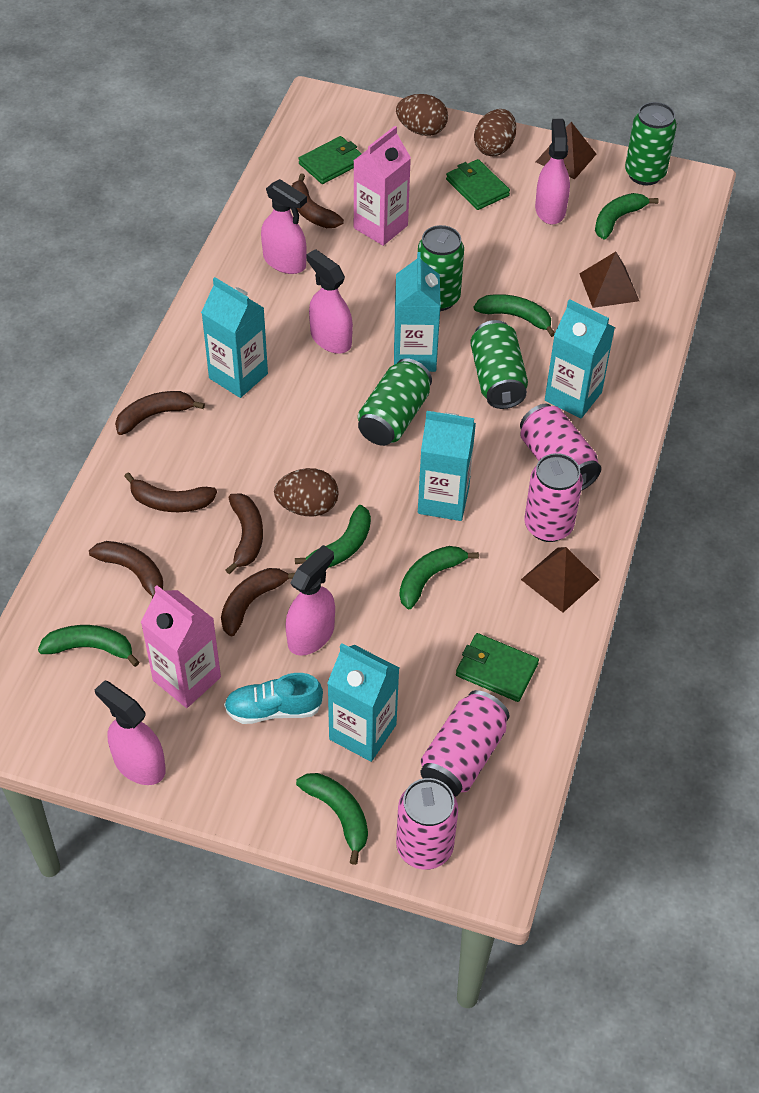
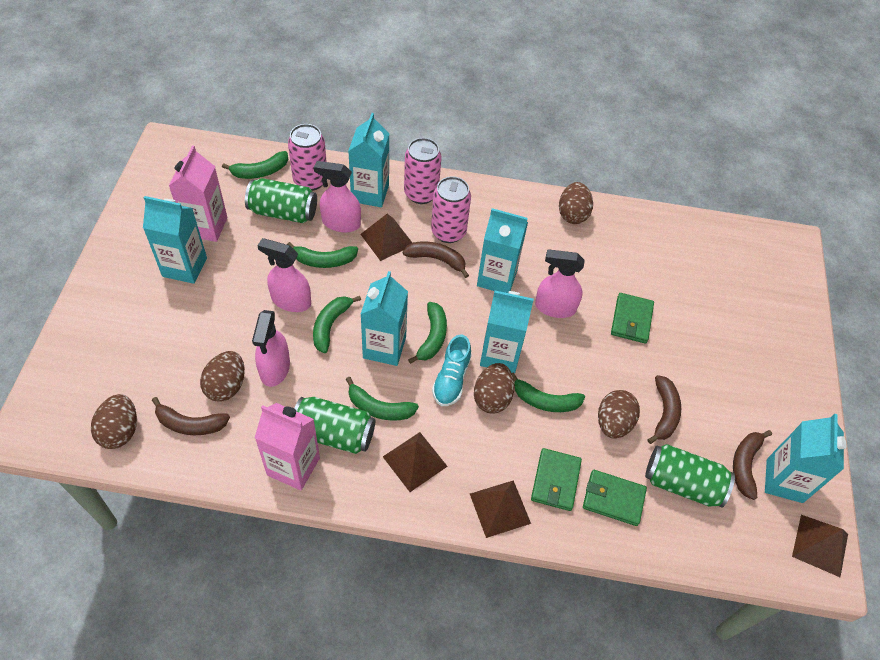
brown banana: [89,541,163,599] [115,391,205,435] [124,473,217,512] [221,568,295,637] [226,493,263,574] [292,174,344,228] = 6 -> [152,397,230,435] [403,242,469,278] [647,375,681,444] [733,430,772,500] = 4
brown egg: [274,468,339,516] [396,94,448,136] [474,109,516,156] = 3 -> [91,394,137,449] [200,351,245,402] [474,363,515,413] [559,182,593,224] [598,390,640,439] = 5
brown pyramid: [521,547,599,613] [536,122,596,179] [579,252,639,308] = 3 -> [361,214,412,261] [383,432,448,492] [470,480,531,538] [792,515,848,577] = 4
green can: [358,358,432,446] [418,225,464,311] [470,320,528,409] [625,102,677,185] = 4 -> [245,178,317,223] [294,397,375,454] [645,444,735,508] = 3
pink can: [396,778,458,870] [420,690,510,797] [520,404,601,491] [525,453,583,542] = 4 -> [288,124,327,191] [404,138,442,204] [431,176,471,243] = 3
pink spray bottle: [95,680,166,785] [261,179,307,274] [285,545,335,656] [306,249,353,354] [535,119,570,224] = 5 -> [252,310,290,387] [257,238,311,312] [314,161,361,233] [535,249,585,318] = 4
turquoise carton: [201,277,268,398] [327,643,399,762] [394,252,441,372] [418,411,476,521] [545,299,615,419] = 5 -> [143,196,207,284] [348,113,389,207] [361,271,408,366] [477,208,528,293] [480,291,534,373] [765,414,846,503] = 6

